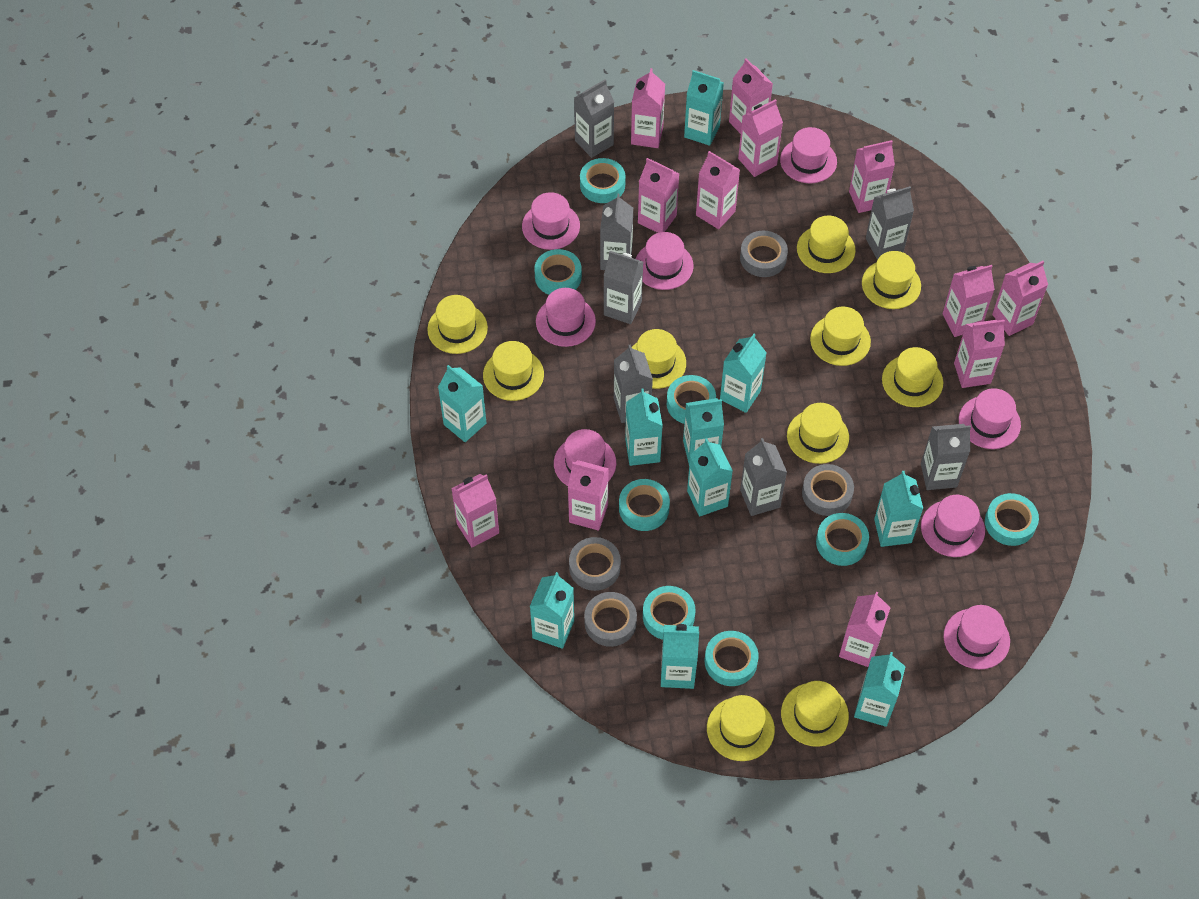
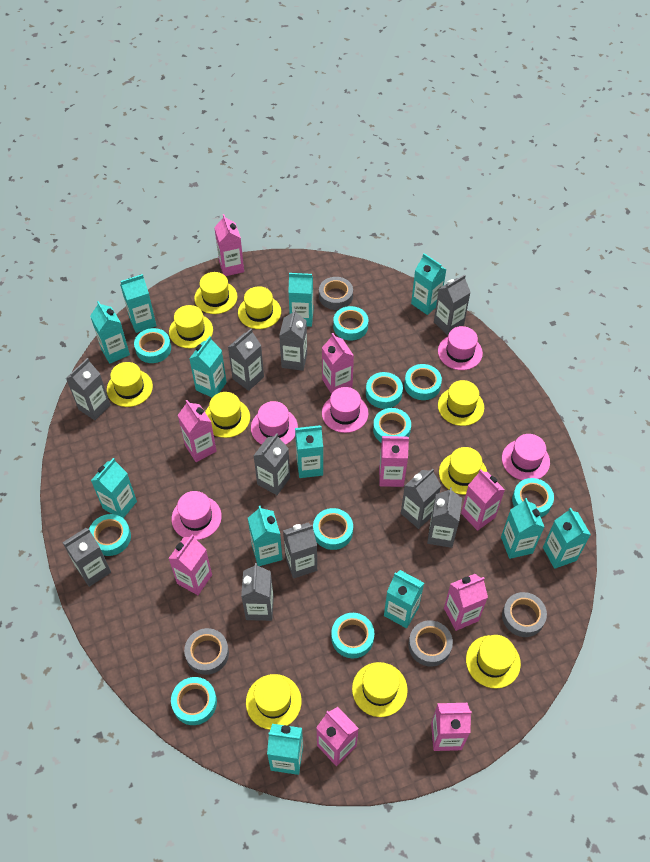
grey carton: [574,79,614,158] [600,194,633,270] [604,251,643,324] [614,344,653,423] [740,438,787,516] [866,186,914,260] [921,424,971,490] = 7 -> [62,528,111,587] [66,358,111,420] [228,329,264,391] [241,563,274,621] [254,433,290,495] [279,309,307,371] [283,523,317,579] [401,468,441,529] [427,487,462,548] [434,274,471,335] = 10
pink carton: [451,474,499,547] [568,460,609,531] [631,68,665,148] [638,158,679,233] [696,151,740,229] [729,59,773,134] [738,99,783,177] [839,592,890,667] [849,140,895,213] [942,265,995,337] [954,320,1005,388] [992,261,1048,336] = 12 -> [168,535,212,595] [178,400,217,462] [214,214,244,276] [316,707,359,766] [322,333,354,394] [379,436,409,487] [431,703,472,751] [444,574,488,631] [461,469,505,531] = 9
pink hat: [522,192,580,250] [536,288,596,347] [554,429,616,486] [636,232,694,290] [780,127,837,183] [921,495,985,557] [944,605,1010,669] [959,388,1021,449] = 8 -> [172,491,222,540] [251,401,298,445] [322,387,368,433] [438,326,483,370] [502,434,550,480] = 5
turquoise carton: [438,365,487,442] [530,572,574,649] [625,388,663,466] [661,624,699,689] [683,398,724,464] [684,70,724,146] [687,438,733,517] [720,334,767,413] [854,652,906,727] [874,471,923,547] = 10 -> [90,301,130,364] [91,458,137,518] [120,274,157,333] [189,336,227,397] [248,506,282,566] [267,724,303,775] [288,273,313,327] [295,425,323,478] [384,570,424,628] [411,253,446,315] [501,498,544,559] [543,508,591,569] = 12
turquoise tape: [534,249,582,295] [580,158,626,203] [619,479,670,531] [643,586,695,640] [667,375,716,424] [705,631,759,686] [816,513,869,566] [985,493,1039,546] = 8 -> [89,514,131,556] [134,328,171,363] [171,677,217,725] [313,508,353,550] [331,613,375,658] [333,306,368,340] [366,372,403,409] [373,408,411,443] [404,364,442,400] [512,478,554,517] = 10

